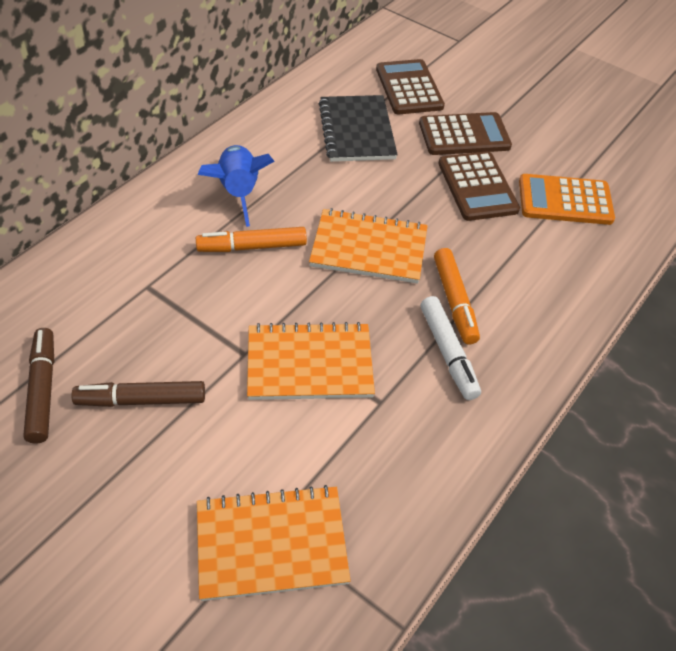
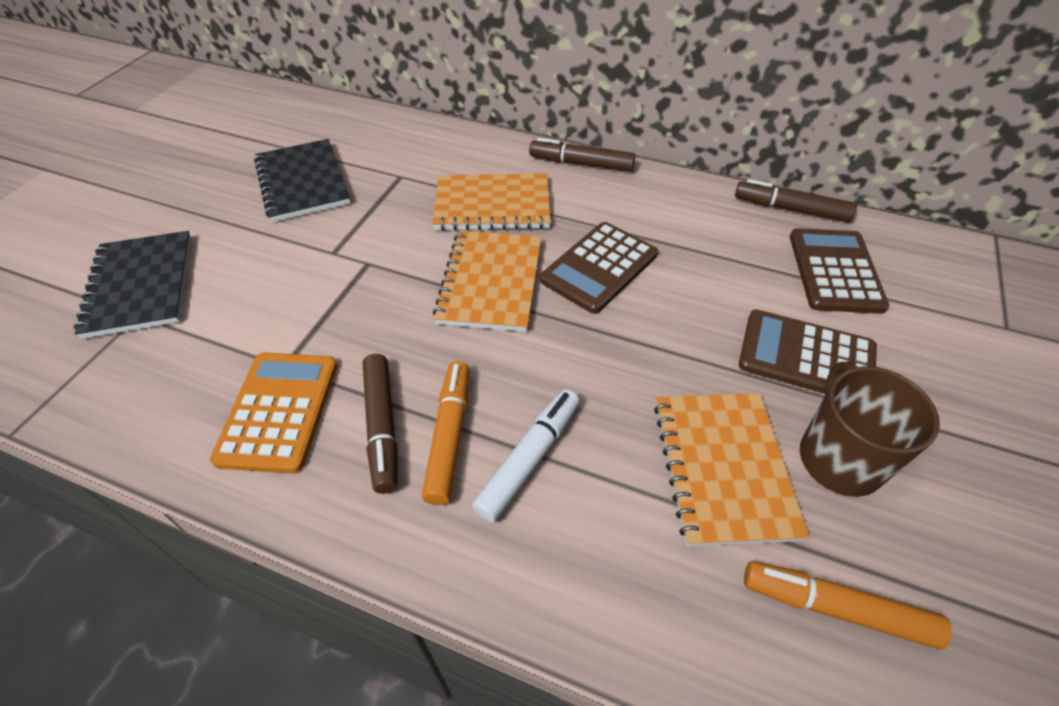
black notebook: [318,95,398,162] = 1 -> [73,231,191,339] [254,139,351,222] = 2
blue rocket: [198,145,275,227] = 1 -> none = 0
brown marker: [23,328,54,443] [72,381,205,407] = 2 -> [363,354,398,494] [529,138,635,172] [735,179,857,222] = 3
brown mug: none = 0 -> [800,362,940,497] = 1

